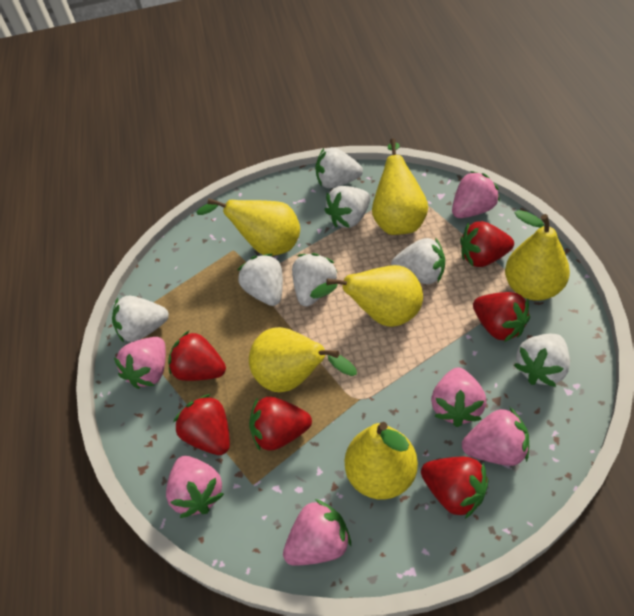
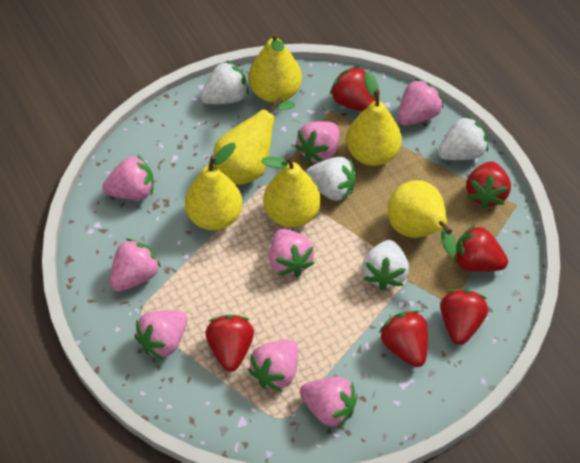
pink strawberry: [114,337,166,389] [166,456,224,518] [283,499,351,566] [431,367,486,427] [452,171,500,218] [462,407,529,466] = 6 -> [102,154,154,200] [110,238,161,292] [134,310,187,360] [248,340,298,392] [269,229,315,277] [295,121,339,163] [300,377,358,429] [398,78,444,126] = 8
white strawberry: [112,296,169,343] [238,254,283,306] [292,253,337,306] [315,147,363,188] [325,186,371,228] [391,238,445,284] [514,334,570,387] = 7 -> [200,60,249,104] [306,157,356,201] [362,240,409,290] [438,116,488,160] = 4

